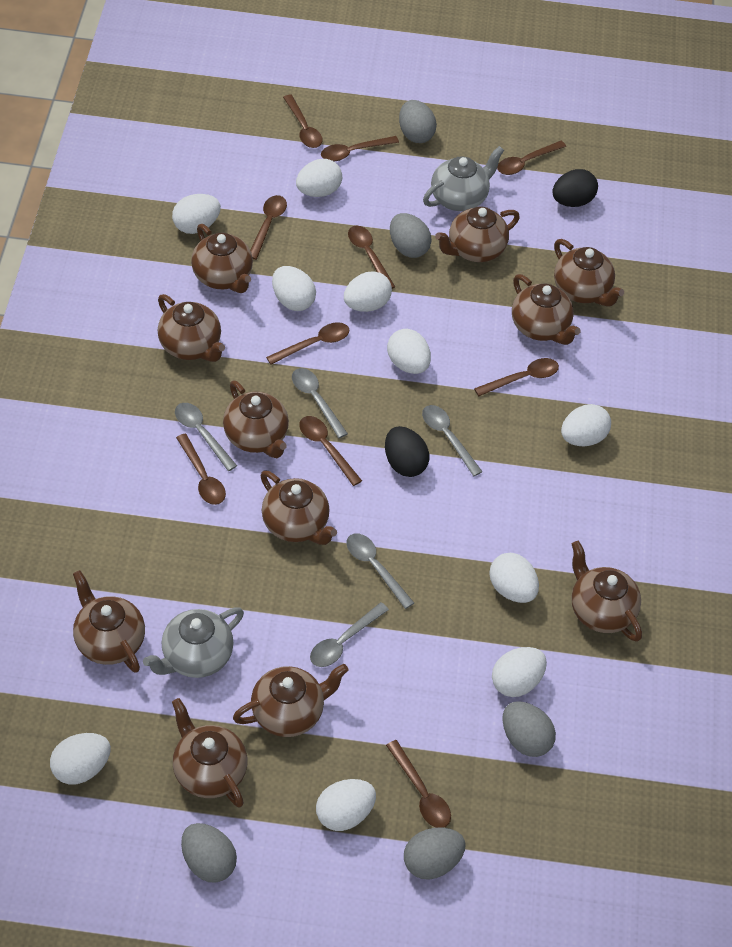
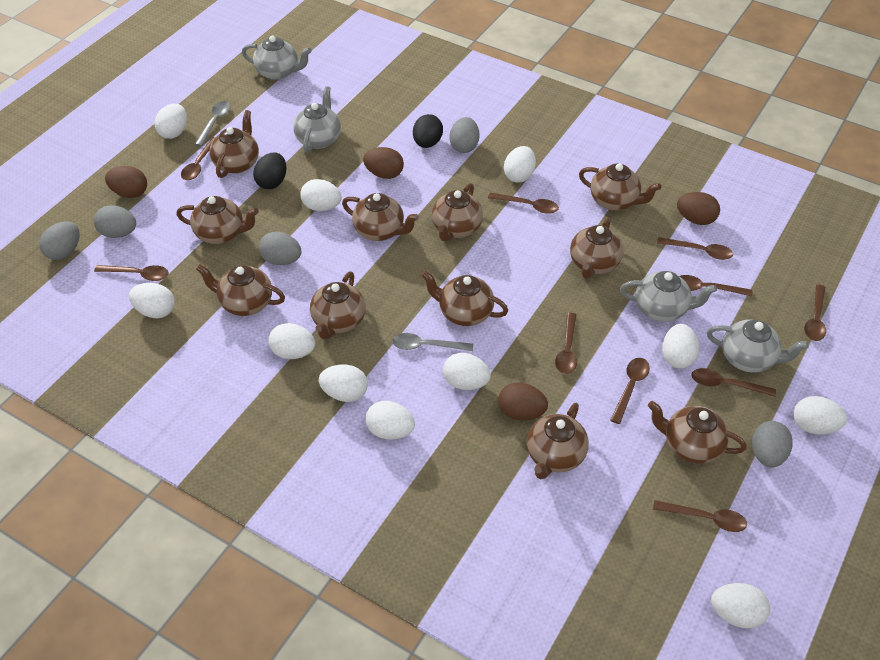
brown egg: none = 0 -> [105,166,147,198] [363,147,404,179] [498,382,548,420] [677,192,720,225] = 4
grey spoon: [175,403,237,471] [292,368,348,438] [310,602,389,667] [346,534,414,609] [422,405,483,476] = 5 -> [195,101,231,146] [392,333,473,351] = 2
grey teapot: [143,608,244,678] [423,146,504,211] = 2 -> [242,35,312,80] [293,86,341,153] [620,271,717,322] [707,320,809,373] = 4
white egg: [50,733,111,784] [172,194,221,234] [272,266,316,311] [296,159,342,197] [316,779,376,831] [344,271,392,312] [387,329,431,374] [489,553,539,603] [492,647,547,697] [561,404,611,446] = 10 -> [129,283,175,318] [155,104,187,139] [269,323,315,359] [300,179,342,211] [319,365,368,402] [366,401,415,440] [443,353,491,390] [504,146,536,182] [662,324,699,369] [711,583,770,629] [794,396,847,434] = 11

